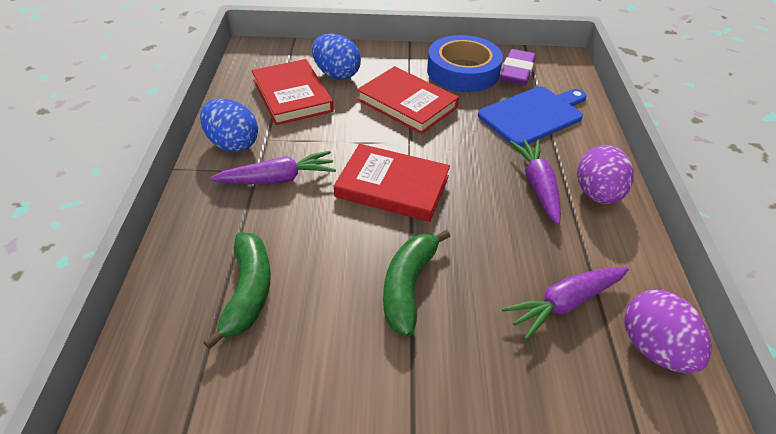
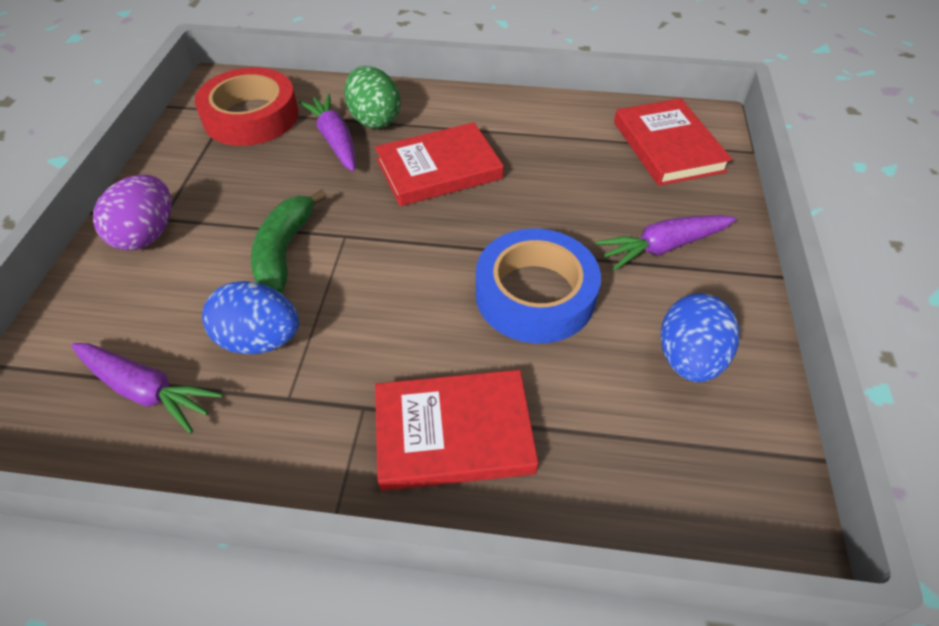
blue cutting board: [478,86,587,147] = 1 -> none = 0
green banana: [203,233,271,349] [383,229,451,336] = 2 -> [251,189,327,293] = 1
green egg: none = 0 -> [344,66,401,129] = 1
purple egg: [577,145,634,204] [624,290,712,373] = 2 -> [93,175,171,251] = 1
purple eraser: [500,49,536,85] = 1 -> none = 0
red tape: none = 0 -> [195,68,298,146] = 1

